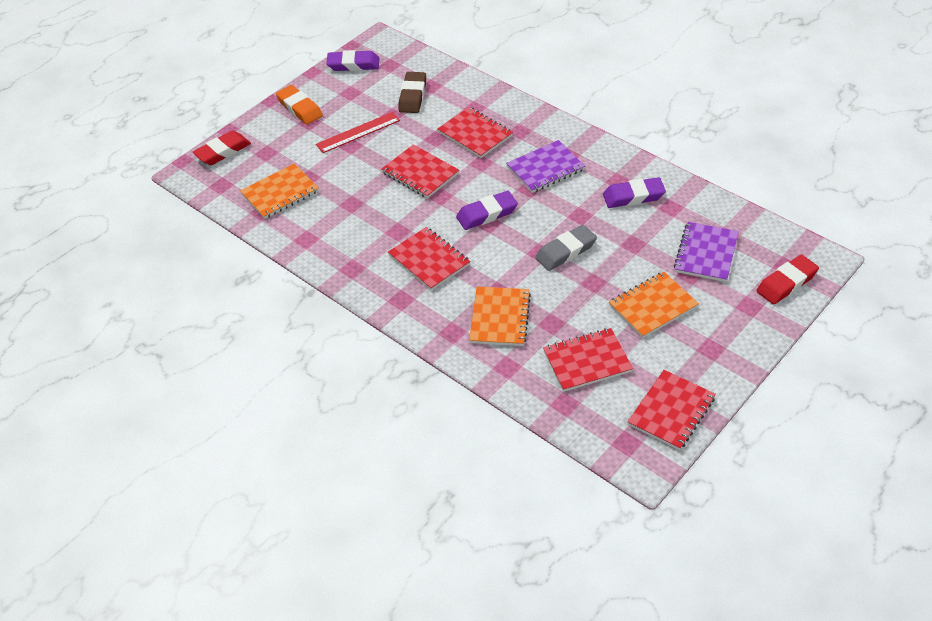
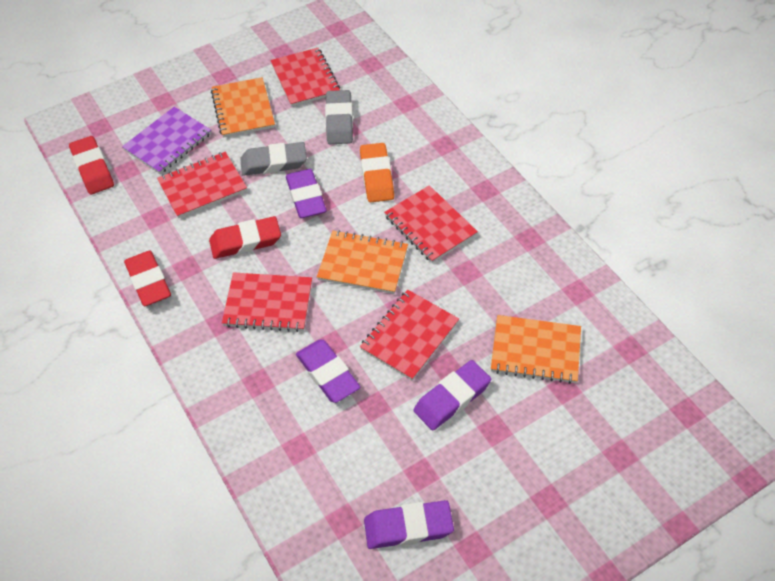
brown eraser: [398,72,426,113] = 1 -> none = 0
grey eraser: [535,225,597,271] = 1 -> [240,142,307,176] [325,90,353,144] = 2
purple eraser: [326,50,379,71] [456,191,518,230] [603,177,666,208] = 3 -> [286,169,327,218] [296,340,360,403] [364,500,454,549] [414,360,491,430] = 4
purple notebook: [506,140,585,193] [674,222,739,282] = 2 -> [122,107,211,174] = 1
red eraser: [193,131,251,165] [756,255,819,304] = 2 -> [69,136,114,194] [124,251,171,306] [209,216,281,259] = 3
red ruler: [316,112,400,153] = 1 -> none = 0

